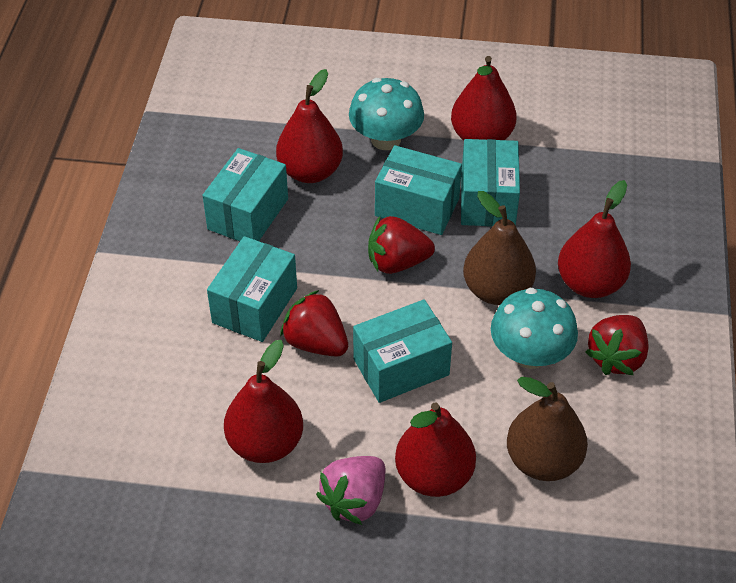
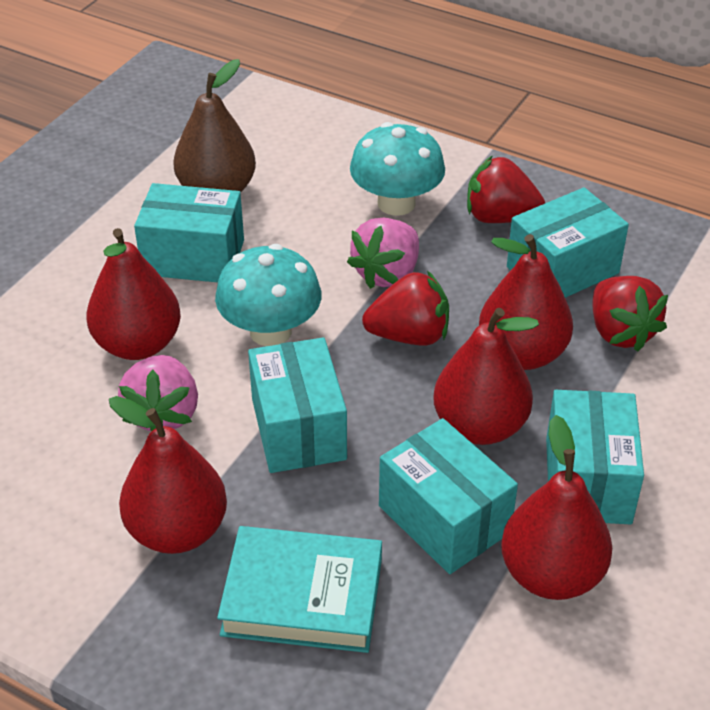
brown pear: [463,191,536,305] [507,377,588,481] = 2 -> [173,59,256,193] = 1
pink strawberry: [316,456,385,525] = 1 -> [118,355,198,432] [347,217,419,289] = 2
turquoise book: none = 0 -> [217,526,382,653] = 1

